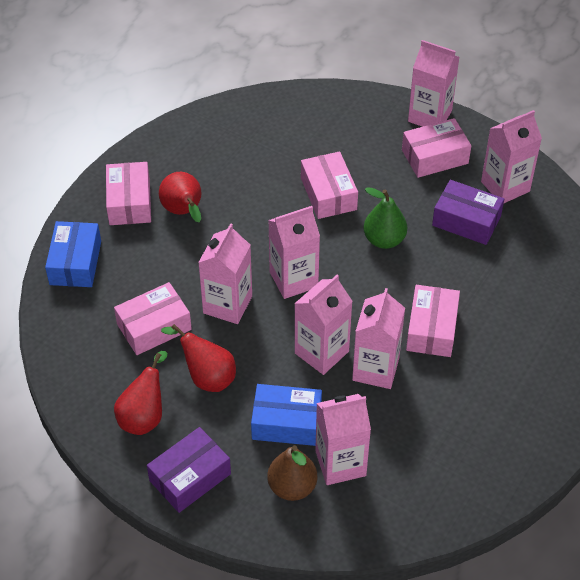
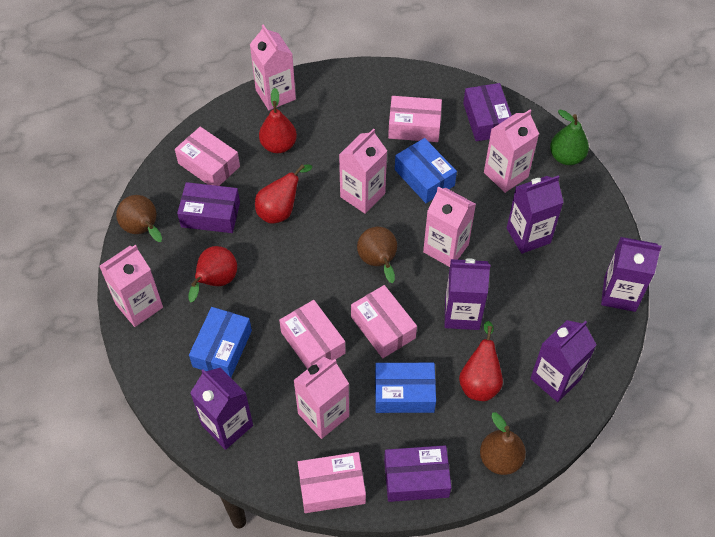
blue box: [45,221,101,287] [251,384,322,446] = 2 -> [189,307,252,378] [375,363,436,413] [395,138,457,203] = 3
brown pear: [267,445,317,501] = 1 -> [116,195,162,242] [357,227,397,283] [480,413,526,475] = 3
pink carton: [198,223,252,324] [268,206,320,299] [294,275,353,375] [315,394,371,485] [352,288,405,389] [408,40,459,127] [481,110,542,203] = 7 -> [99,245,163,327] [250,24,296,110] [293,357,349,439] [339,128,387,214] [423,186,476,267] [484,110,539,193] = 6
purple box: [147,427,231,513] [432,180,504,245] = 2 -> [177,182,240,233] [384,445,452,502] [463,83,512,141] = 3
purple carton: none = 0 -> [190,368,253,450] [445,258,490,330] [507,176,564,254] [530,320,597,402] [601,237,662,312] = 5
red pear: [114,351,167,435] [159,172,202,222] [161,324,236,392] = 3 -> [189,246,237,302] [255,164,312,224] [259,88,297,153] [459,321,503,401] = 4

